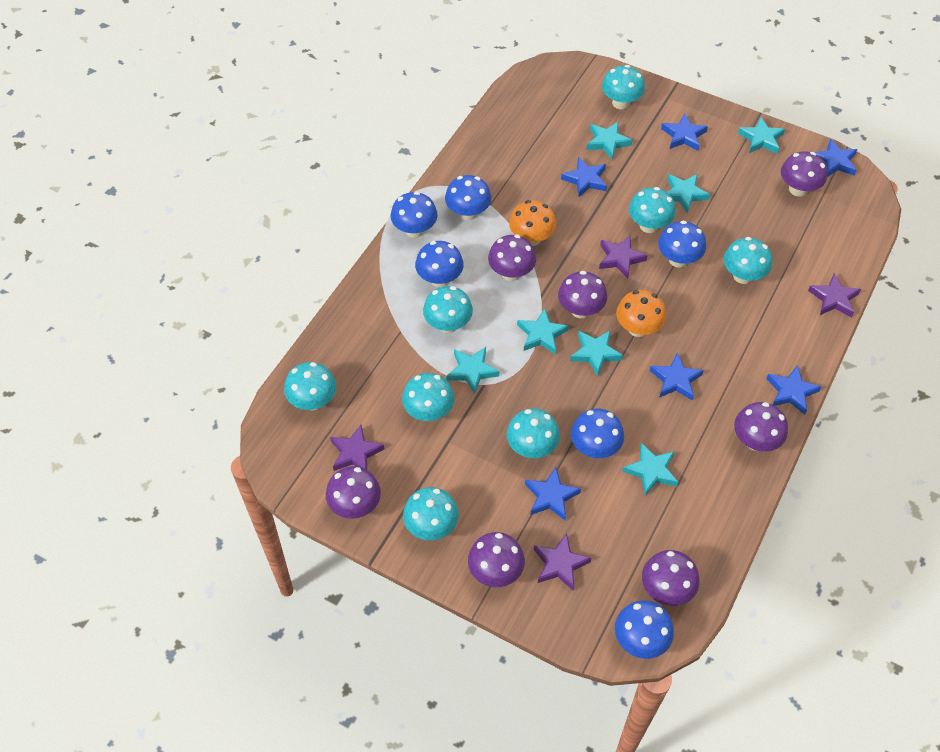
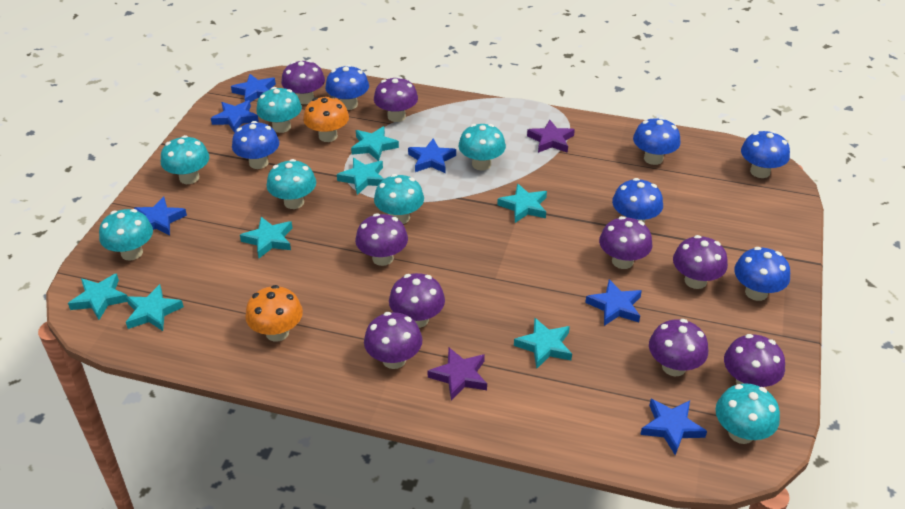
purple mushroom: [326,466,381,519] [468,532,525,587] [488,235,536,281] [558,271,607,318] [642,550,699,606] [734,402,788,452] [781,151,827,197] = 7 -> [281,60,325,104] [355,213,408,266] [364,312,422,369] [374,76,418,122] [389,273,445,328] [599,216,652,269] [649,319,708,377] [673,235,728,289] [724,334,785,387] = 9
purple star: [330,425,384,471] [534,533,591,591] [599,236,648,278] [808,273,861,318] = 4 -> [428,348,487,401] [527,120,575,153] = 2
turquoise mushroom: [284,362,336,410] [402,373,454,421] [403,487,459,540] [423,286,473,333] [507,408,560,458] [602,65,645,109] [629,187,676,233] [724,237,772,284] = 8 -> [99,209,153,260] [161,135,209,184] [256,87,302,133] [267,159,316,209] [374,174,424,224] [459,124,506,171] [715,384,780,444] = 7

